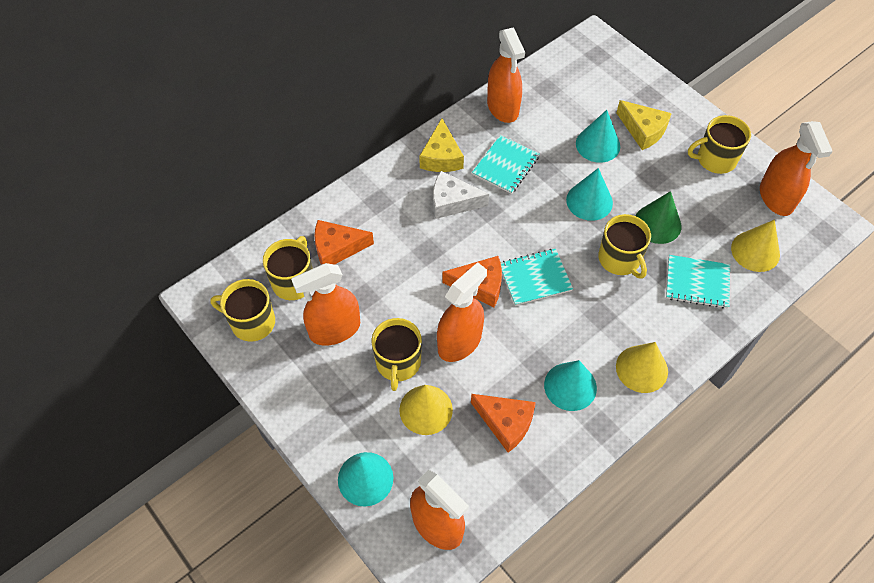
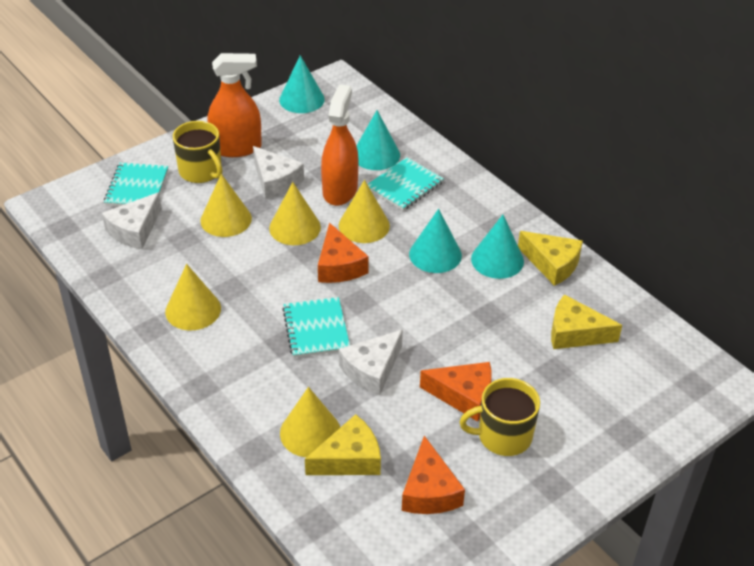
green cone: [635,191,681,244] = 1 -> none = 0
orange spray bottle: [291,263,360,346] [410,470,469,550] [437,262,487,362] [487,27,525,123] [760,121,833,216] = 5 -> [208,53,262,157] [321,84,358,206] = 2
white cheese: [433,171,489,219] = 1 -> [102,192,162,249] [253,146,304,199] [339,330,403,396] = 3
yellow cheese: [419,118,464,172] [616,100,672,150] = 2 -> [305,414,381,475] [518,231,583,286] [551,294,622,349] = 3
yellow cone: [399,385,453,435] [616,342,668,393] [731,220,780,272] = 3 -> [165,264,221,330] [200,174,252,237] [269,182,321,245] [280,387,340,457] [339,180,390,243] = 5
yellow mug: [210,279,275,342] [263,236,313,300] [372,318,422,391] [598,214,651,279] [688,115,751,174] = 5 -> [173,121,222,183] [459,378,540,456] = 2

